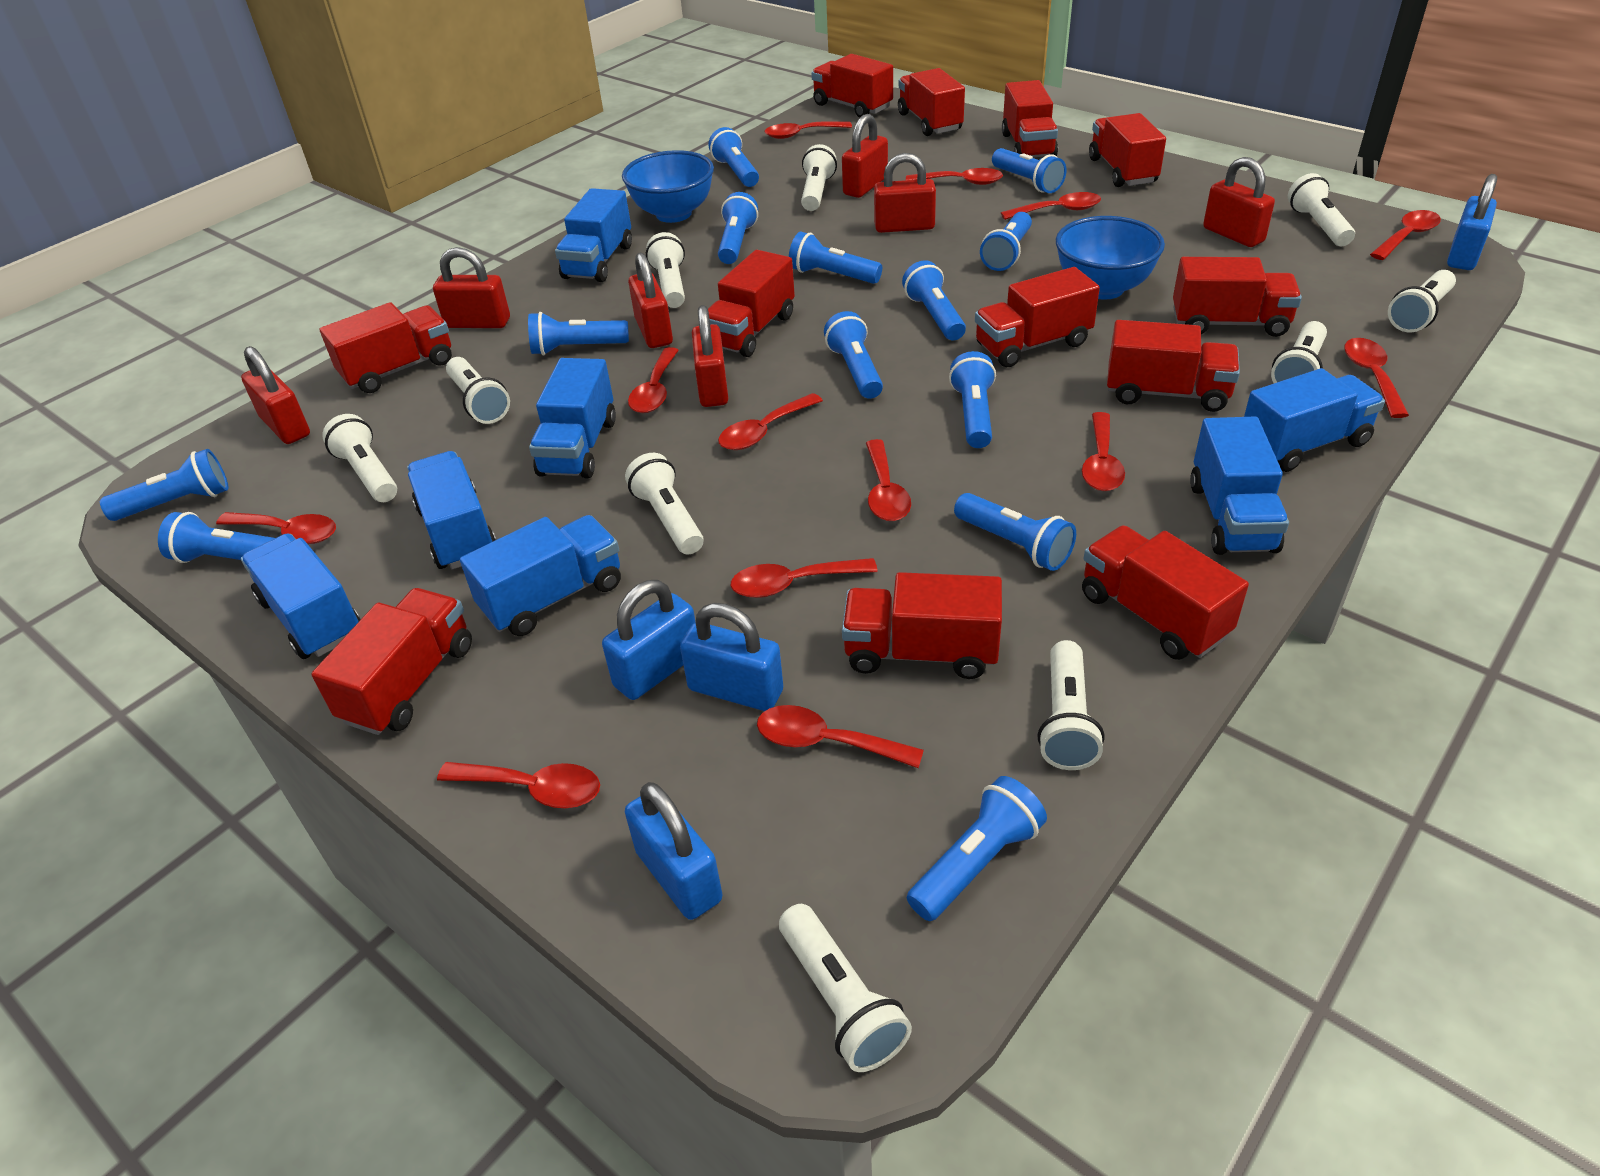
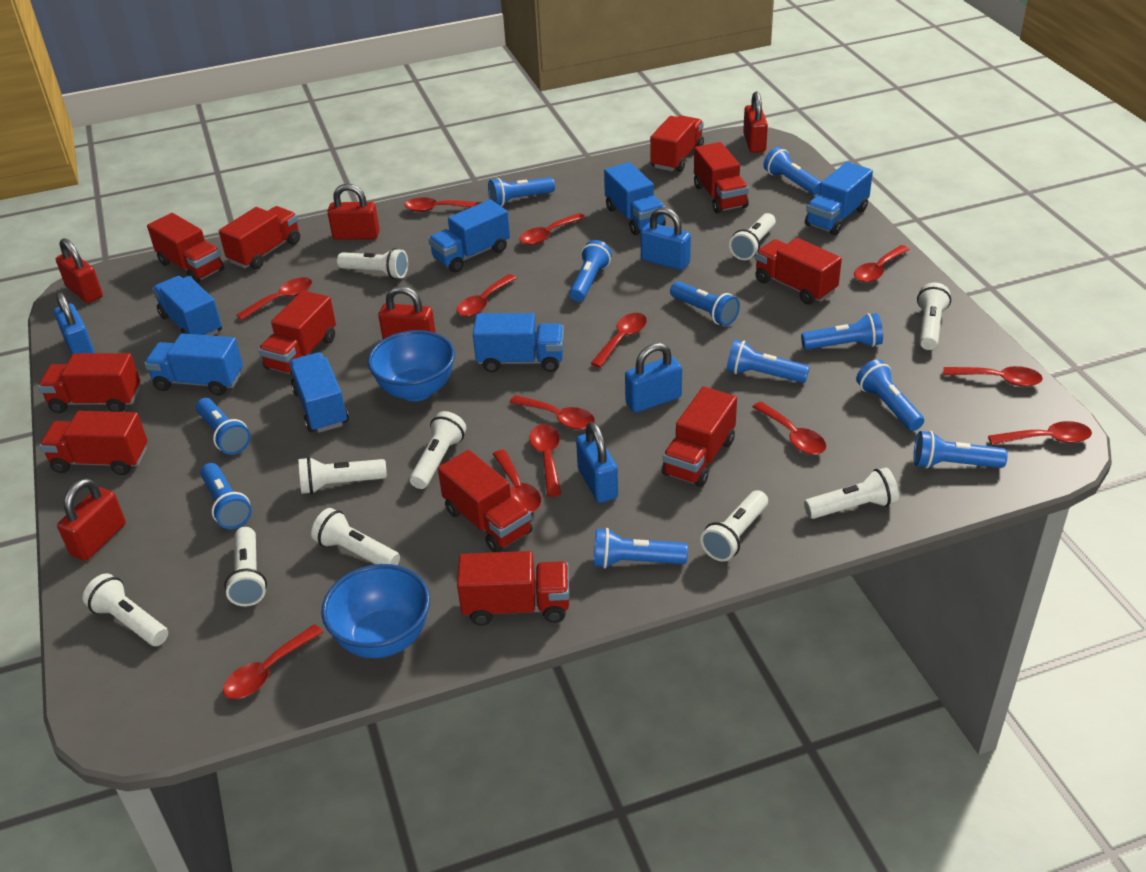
blue flashlight: [100,449,228,521] [158,512,275,563] [528,312,629,355] [708,127,759,187] [718,192,758,264] [789,231,882,284] [824,311,883,399] [902,260,966,341] [907,776,1047,921] [949,351,996,448] [954,493,1076,571] [980,212,1032,271] [992,148,1067,193] = 13 -> [196,398,251,455] [200,463,252,529] [488,177,555,207] [569,240,612,302] [594,528,688,568] [670,281,740,326] [727,340,810,383] [763,147,821,195] [801,313,883,350] [856,359,924,431] [914,431,1008,468] = 11
red padlock: [241,346,310,444] [433,247,510,328] [628,252,673,348] [692,305,728,407] [842,114,888,198] [874,153,936,233] [1203,157,1275,247] = 7 -> [56,238,103,303] [57,478,126,561] [327,184,380,240] [378,286,436,339] [743,91,768,153] = 5
red truck: [311,588,472,735] [320,302,452,393] [708,250,795,357] [811,54,893,118] [842,572,1002,679] [898,68,965,136] [975,267,1100,367] [1002,80,1058,157] [1082,525,1249,660] [1089,113,1166,187] [1107,320,1240,412] [1173,257,1302,337] = 12 -> [38,353,140,413] [39,411,148,475] [147,213,224,283] [219,206,300,269] [258,290,336,375] [438,450,532,552] [457,551,569,626] [650,115,704,172] [662,386,737,487] [694,142,749,214] [755,238,842,305] = 11

